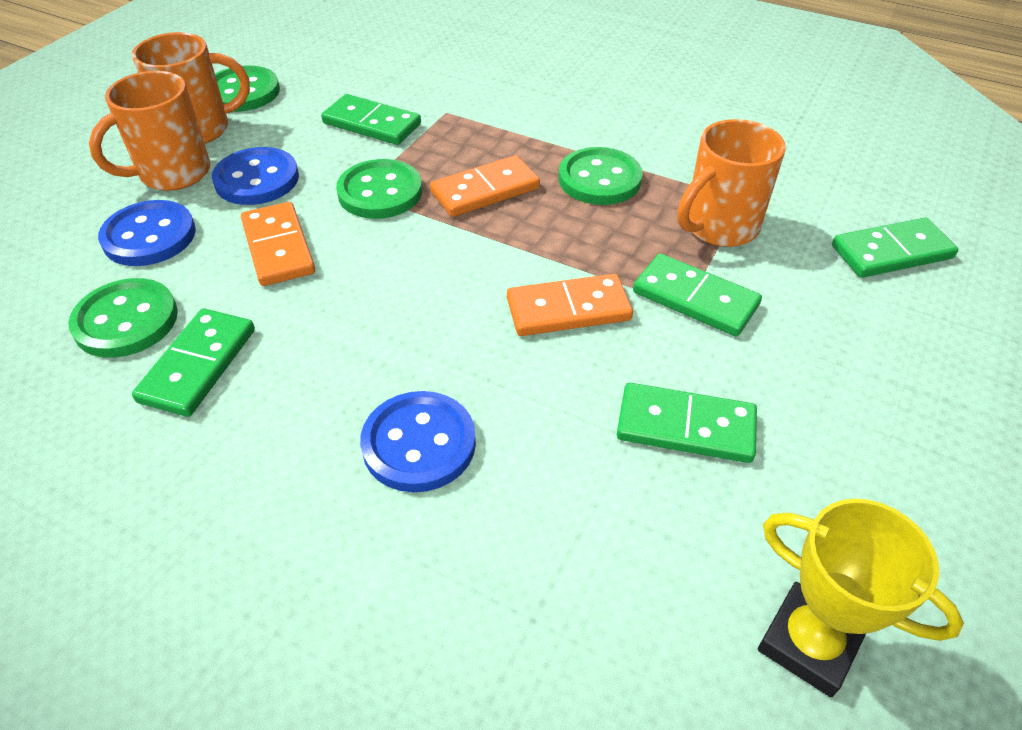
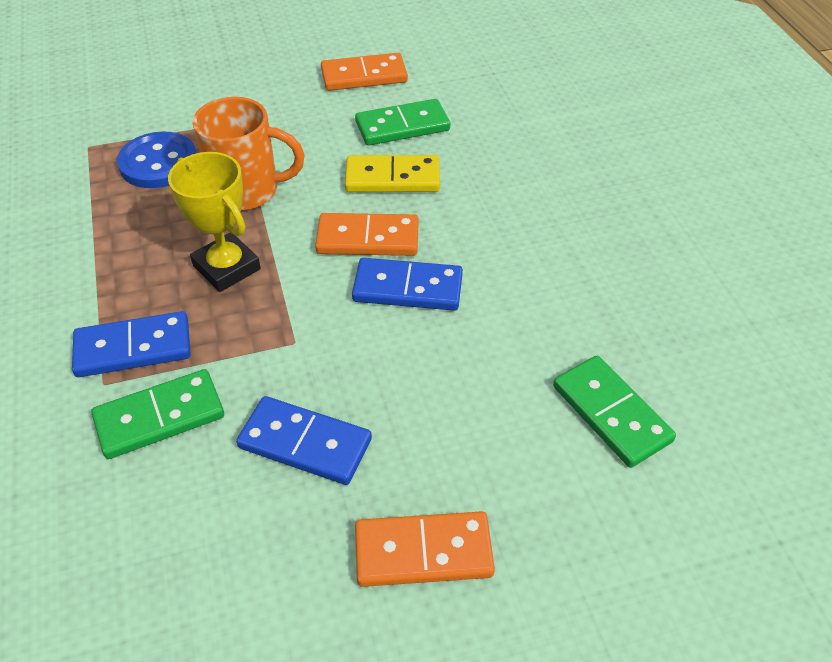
blue button: [98,200,196,266] [212,147,299,205] [360,391,476,492] = 3 -> [117,131,196,188] = 1
blue domino: none = 0 -> [72,311,191,377] [236,396,372,485] [352,258,463,311] = 3
green button: [68,278,178,358] [215,66,280,112] [336,159,422,219] [559,147,643,205] = 4 -> none = 0
green domino: [132,308,255,417] [321,94,421,145] [617,383,757,463] [633,254,762,336] [832,218,958,278] = 5 -> [91,369,224,459] [355,99,450,146] [553,356,676,468] = 3
orange mug: [89,71,210,191] [132,32,250,144] [677,119,786,247] = 3 -> [192,97,305,211] = 1
yellow domino: none = 0 -> [345,155,440,192] = 1

